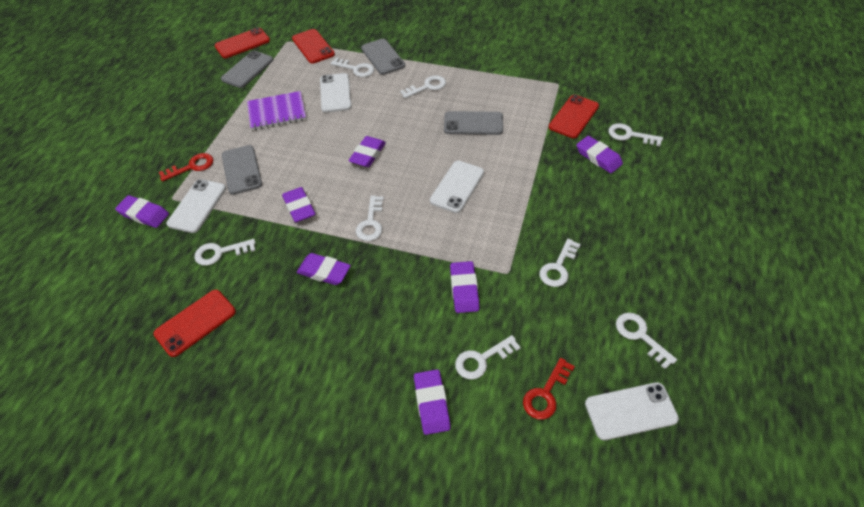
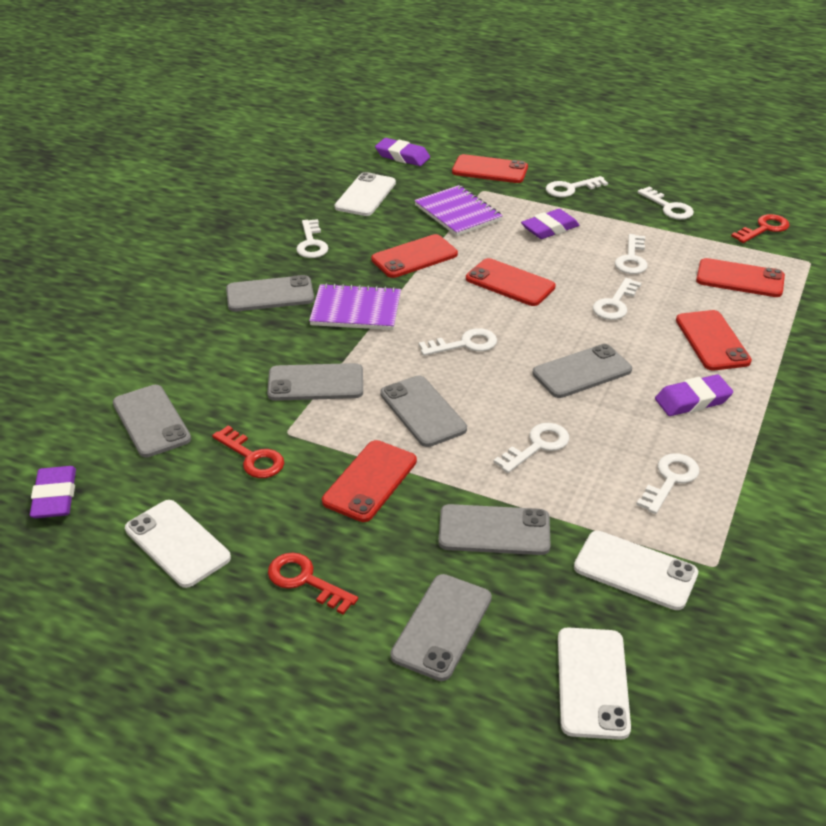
grey phone: [221,50,273,88] [222,145,262,195] [361,39,405,75] [444,111,503,135] = 4 -> [113,385,191,457] [226,275,314,312] [267,363,363,401] [380,376,467,447] [390,574,492,681] [438,504,551,555] [532,344,632,398] = 7
purple eraser: [115,195,169,228] [282,187,315,222] [297,253,351,285] [348,136,386,167] [414,369,451,435] [450,261,480,313] [576,136,623,173] = 7 -> [30,466,76,518] [375,138,430,166] [521,209,579,239] [655,375,733,416] = 4
purple notebook: [247,91,306,130] = 1 -> [309,283,401,330] [414,185,503,236] = 2
red key: [159,153,213,182] [523,358,575,419] = 2 -> [212,426,284,478] [268,552,358,615] [731,214,790,243] = 3
red phone: [153,290,236,357] [215,27,270,58] [292,29,335,64] [549,95,599,138] = 4 -> [322,440,417,522] [371,234,458,278] [452,154,528,183] [466,258,556,306] [676,310,752,371] [696,258,785,297] = 6

